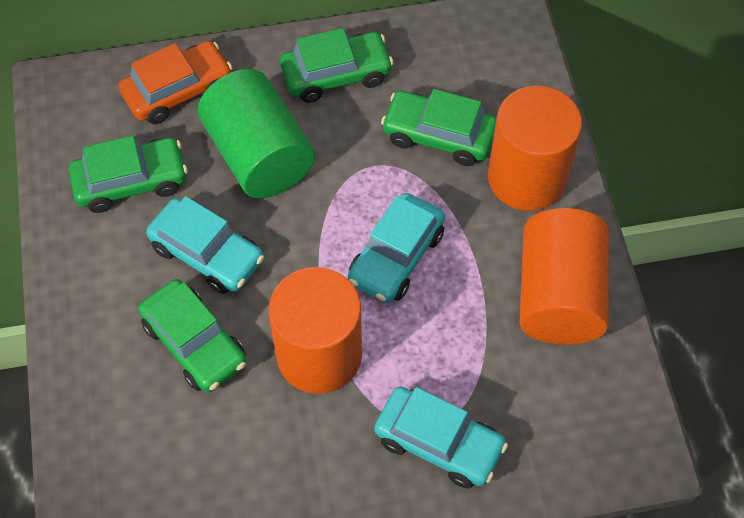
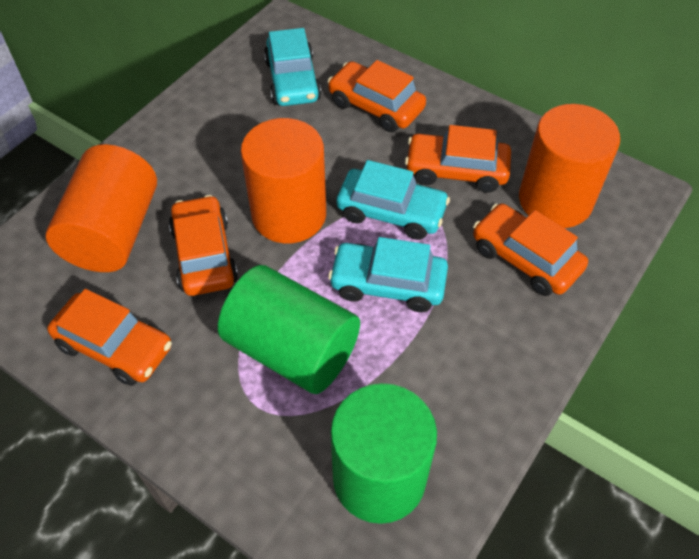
green car: [69,136,188,213] [138,279,247,393] [280,28,393,103] [381,89,496,166] = 4 -> none = 0
green cylinder: [197,69,315,198] = 1 -> [218,265,360,394] [330,383,437,524] = 2
orange car: [119,41,232,124] = 1 -> [47,289,172,386] [169,195,238,296] [327,60,426,132] [405,125,511,193] [473,204,588,296] = 5

